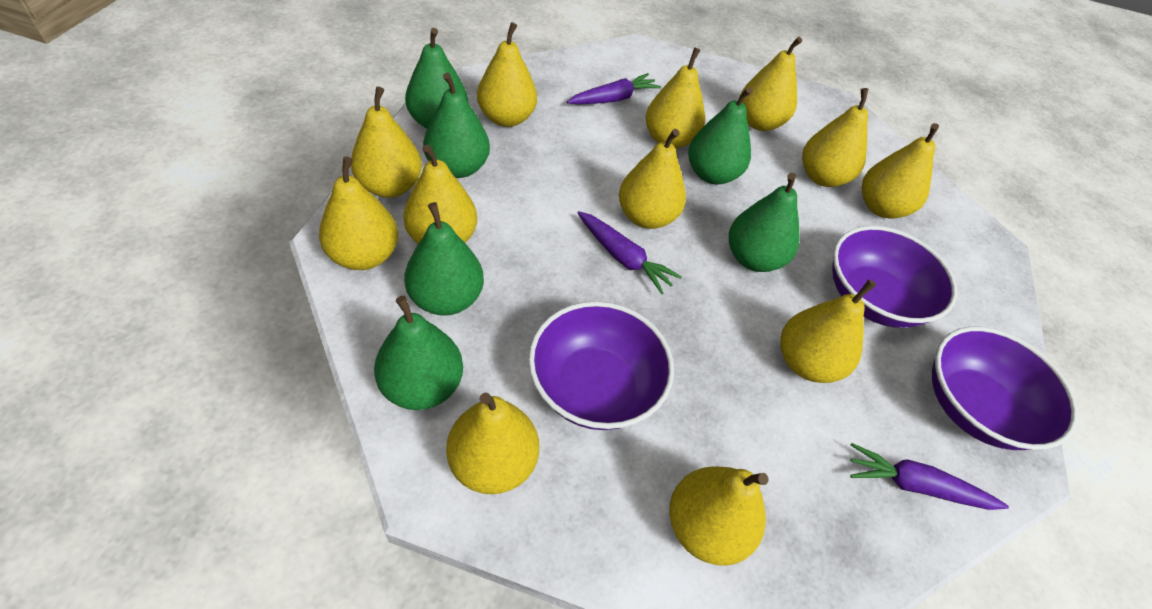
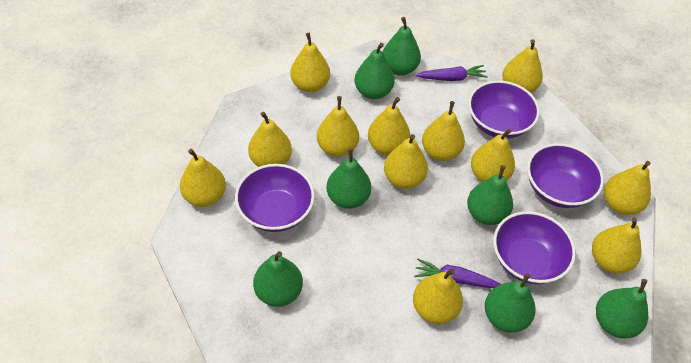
green pear: [374,296,463,410] [404,202,484,316] [405,28,468,129] [423,72,490,178] [688,87,752,184] [729,173,800,272] = 6 -> [253,251,303,307] [326,148,371,209] [354,43,394,99] [383,17,421,76] [467,165,513,225] [485,273,536,333] [596,279,648,339] = 7
purple bowl: [528,301,674,430] [832,226,957,328] [932,327,1078,450] = 3 -> [235,164,315,232] [468,81,540,139] [493,211,576,284] [527,143,604,208] = 4
purple carrot: [567,73,661,104] [578,211,682,294] [850,443,1009,510] = 3 -> [414,258,500,288] [416,65,488,81] = 2

